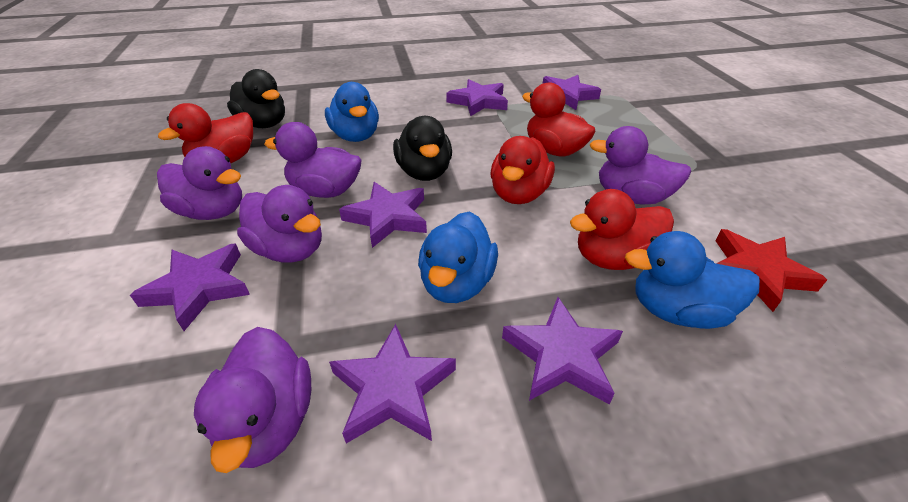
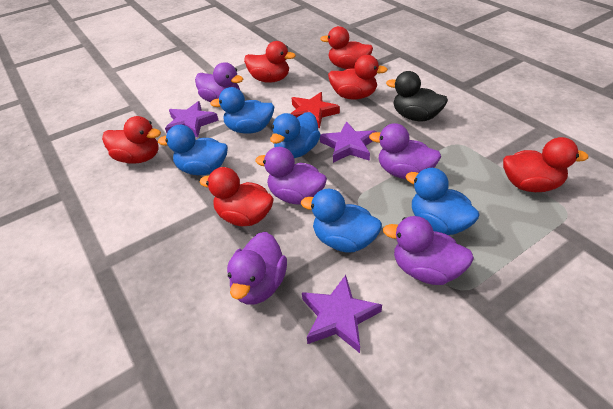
black duck: [227,69,285,128] [393,116,452,181] = 2 -> [386,71,448,121] = 1
blue duck: [325,82,379,142] [418,211,498,303] [625,231,760,329] = 3 -> [158,125,228,175] [210,87,274,134] [270,112,321,158] [301,189,382,253] [406,168,479,235] = 5
purple star: [130,243,250,331] [329,324,456,443] [339,182,427,248] [446,79,508,116] [502,297,623,405] [543,75,601,110] = 6 -> [165,101,219,138] [302,275,382,353] [320,121,377,163] = 3
red duck: [158,103,253,163] [491,136,555,204] [522,82,596,157] [570,189,674,270] = 4 -> [102,116,161,164] [199,167,274,226] [244,41,296,83] [320,26,373,69] [328,55,388,100] [503,137,589,192] = 6

